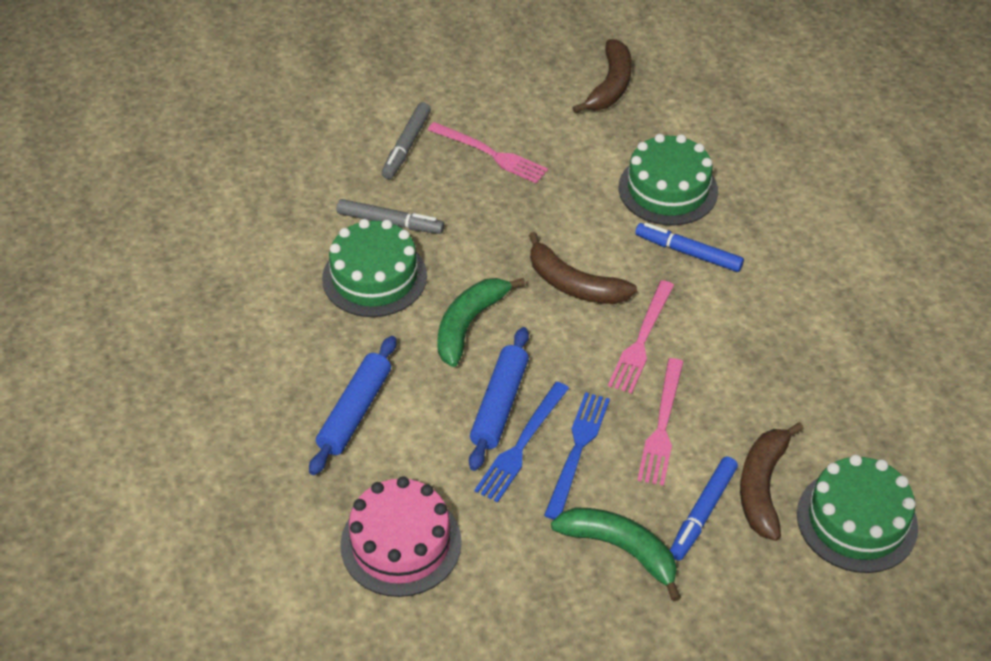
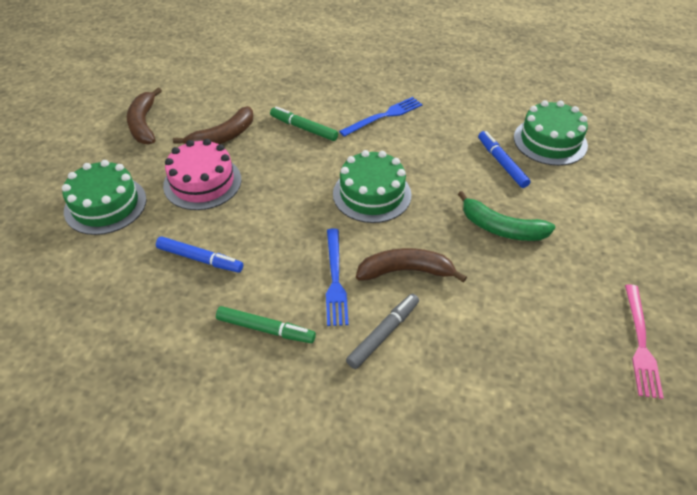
blue rolling pin: [309,336,396,475] [469,327,529,471] = 2 -> none = 0
green banana: [437,278,525,367] [551,507,681,602] = 2 -> [458,191,555,241] = 1
green marker: none = 0 -> [216,306,316,343] [270,106,338,141] = 2
grey marker: [337,199,444,234] [382,102,431,179] = 2 -> [346,294,419,369] = 1
pink fork: [428,122,548,184] [608,280,674,394] [637,358,683,486] = 3 -> [625,284,664,399] = 1

